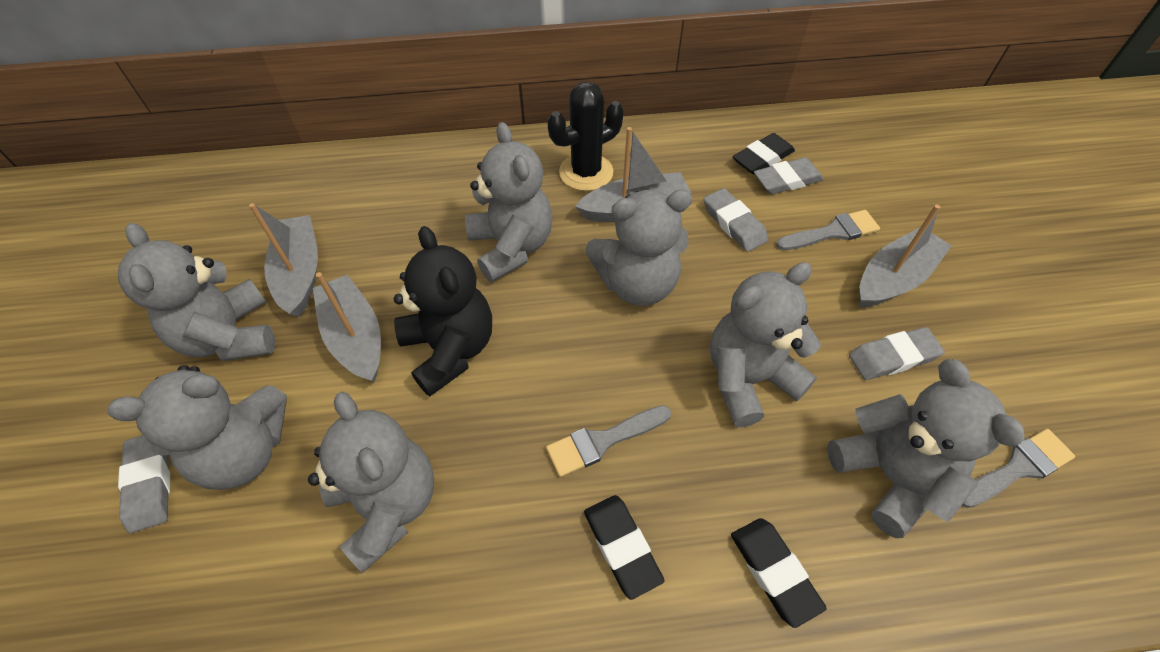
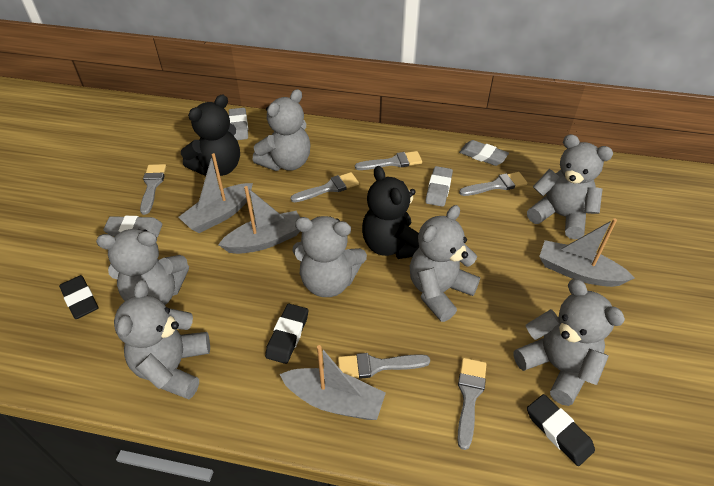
black cactus: [547,82,623,191] = 1 -> none = 0
black teddy bear: [394,226,492,396] = 1 -> [181,95,240,176] [362,166,419,259] = 2
grey brush: [546,405,671,477] [776,210,880,250] [961,429,1075,508] = 3 -> [140,164,166,215] [291,172,359,203] [338,353,430,379] [355,151,422,170] [457,358,487,450] [459,172,527,196] = 6

